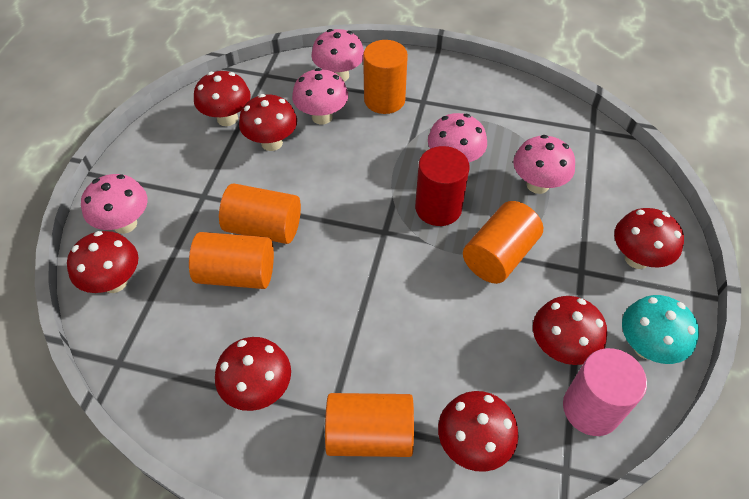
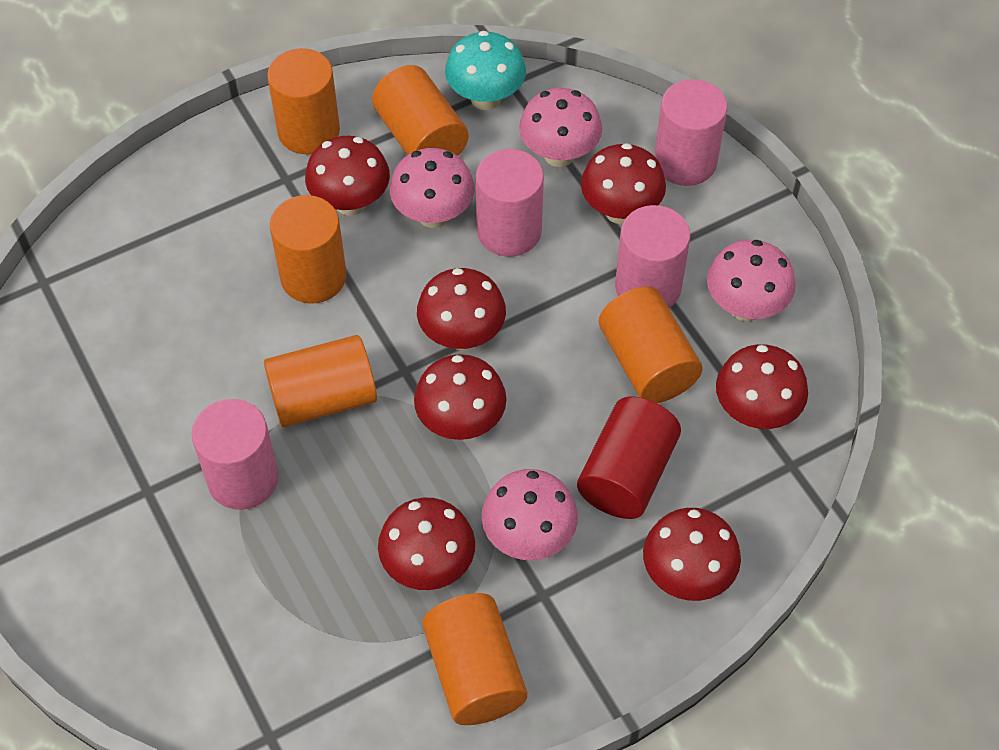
orange cylinder: [189,232,274,289] [219,183,301,244] [325,393,414,457] [363,40,408,114] [463,201,543,284] = 5 -> [264,335,377,427] [267,48,340,154] [270,195,346,304] [372,65,468,156] [422,593,527,725] [599,287,703,403] = 6
pink cylinder: [563,348,647,436] = 1 -> [192,399,279,510] [476,149,544,257] [615,205,690,308] [654,79,727,186] = 4
pink mushroom: [81,174,148,234] [292,68,348,125] [311,29,364,82] [428,113,487,162] [513,135,575,194] = 5 -> [390,148,475,228] [482,469,578,560] [519,88,602,167] [707,240,796,321] = 4

